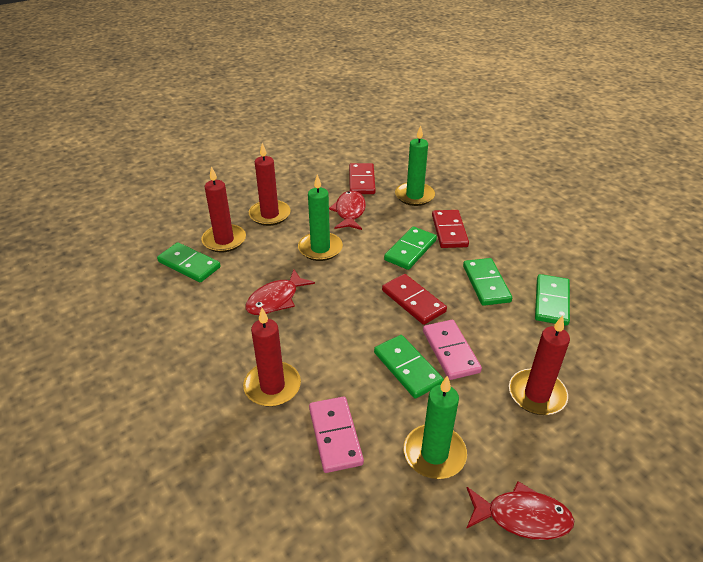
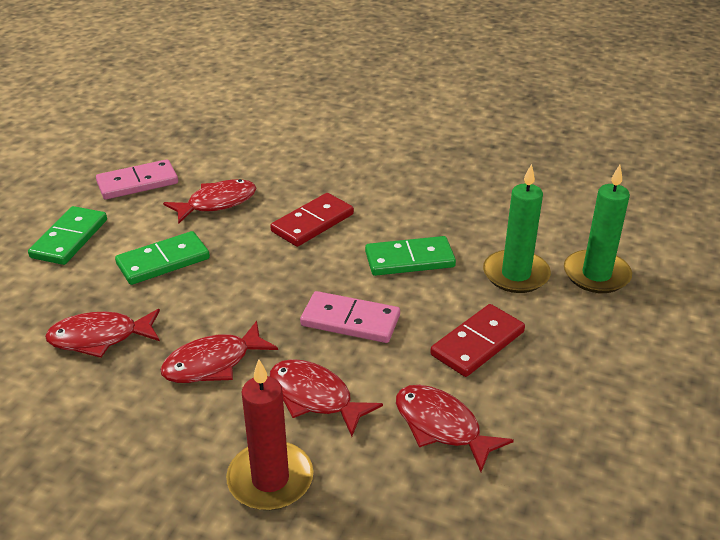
green candle: [298,174,343,261] [395,125,435,206] [404,376,467,479] = 3 -> [483,164,551,293] [564,165,632,293] = 2
green domino: [157,242,220,282] [374,335,444,398] [384,227,437,270] [463,258,512,306] [535,274,570,326] = 5 -> [28,206,107,265] [115,231,210,285] [365,236,456,276] = 3
red candle: [201,166,246,253] [243,308,301,407] [249,143,291,226] [509,316,570,415] = 4 -> [226,359,314,510] = 1
red domino: [349,163,376,194] [382,274,447,325] [432,210,469,248] = 3 -> [270,193,354,247] [430,304,525,377] = 2
red fish: [246,269,315,315] [329,191,366,230] [466,481,574,540] = 3 -> [45,309,160,358] [160,321,278,383] [163,179,257,223] [270,359,383,437] [396,385,514,472] = 5

